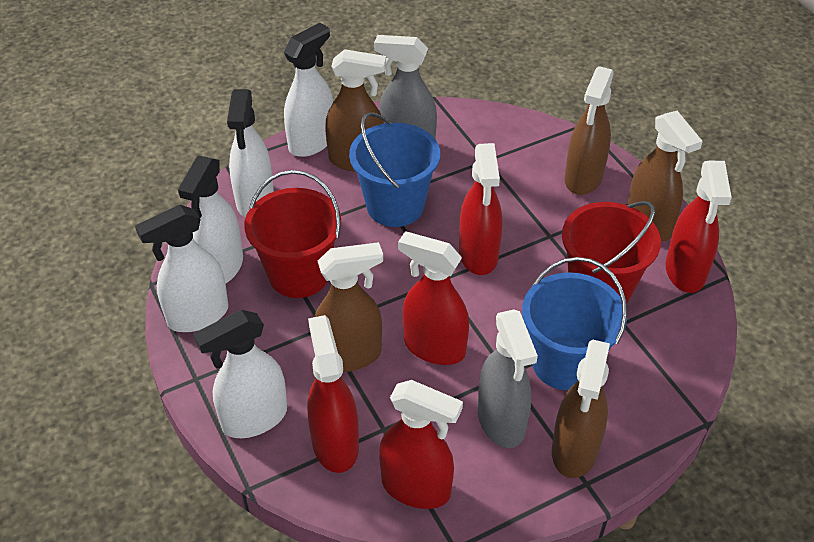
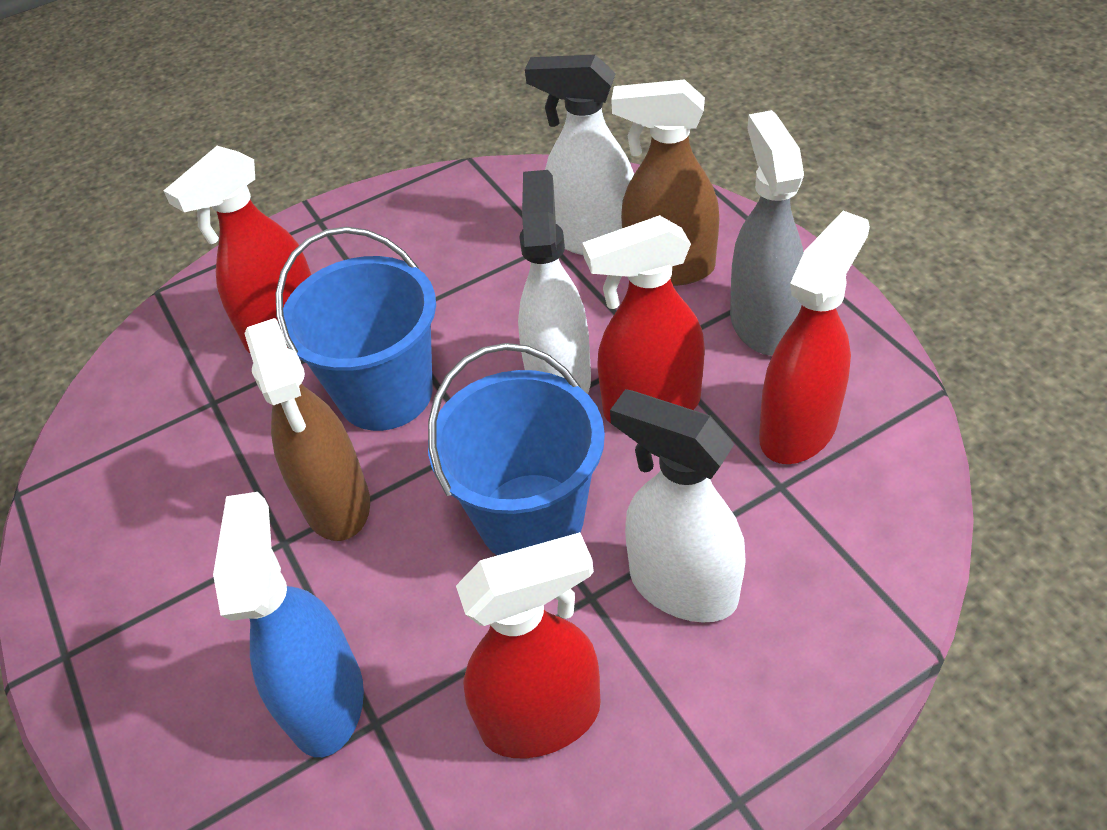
blue spray bottle: none = 0 -> [213,492,364,757] = 1
brown spray bottle: [314,242,383,372] [325,49,386,172] [552,340,610,478] [565,66,614,195] [627,111,703,242] = 5 -> [244,318,370,541] [611,79,719,286] = 2
grey spray bottle: [374,35,437,139] [478,309,538,448] = 2 -> [730,110,804,355] = 1
red bucket: [244,170,342,298] [562,201,661,304] = 2 -> none = 0
red spray bottle: [307,315,359,473] [379,380,463,509] [398,231,469,365] [459,143,502,275] [665,161,732,293] = 5 -> [163,146,311,353] [456,532,601,758] [582,215,705,423] [759,211,870,464] = 4
white spray bottle: [135,204,228,332] [178,156,243,284] [193,310,287,438] [227,89,274,218] [284,23,333,157] = 5 -> [518,170,591,394] [525,54,634,255] [610,389,746,623] = 3

